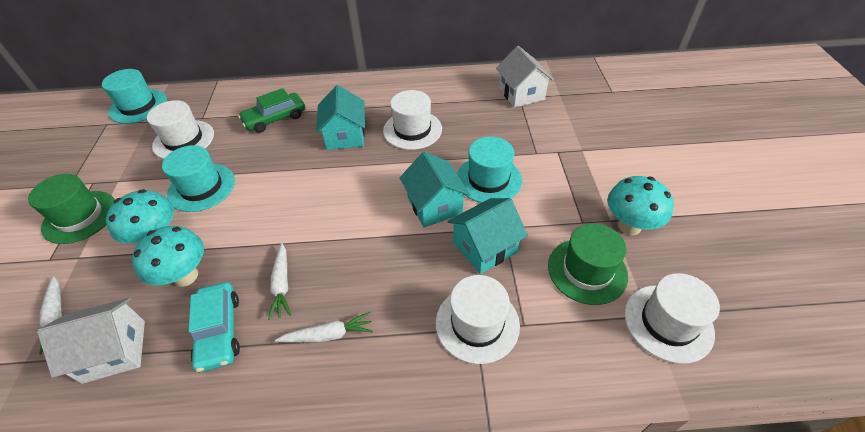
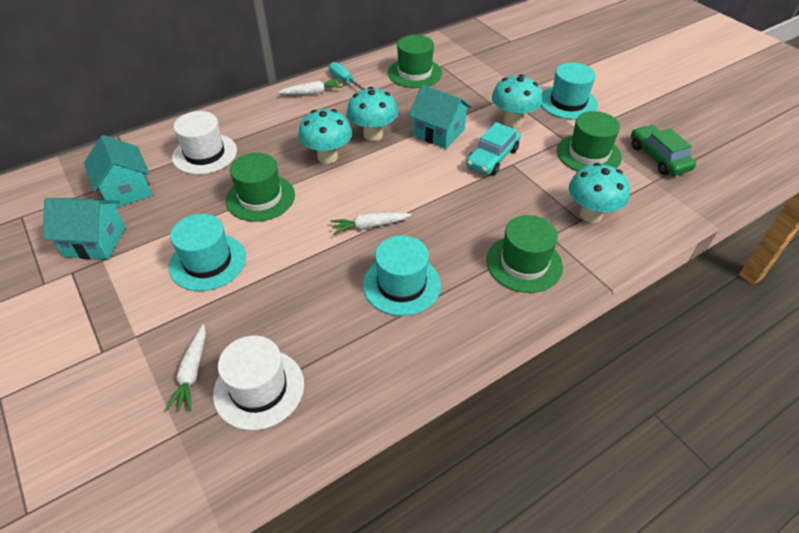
green hat: [28,174,115,244] [548,223,628,305] = 2 -> [226,153,295,222] [388,35,442,88] [486,215,563,293] [557,111,622,172] = 4
turquoise mushroom: [106,189,174,244] [132,226,204,287] [607,176,674,235] = 3 -> [298,109,352,164] [347,87,398,141] [492,74,542,127] [569,163,630,223] = 4
turquoise screwdriver: none = 0 -> [329,62,365,90] = 1
white hat: [147,100,214,159] [383,90,442,150] [436,275,520,364] [625,273,720,364] = 4 -> [172,111,237,175] [213,335,304,430] = 2
white house: [37,298,145,384] [496,46,554,108] = 2 -> none = 0

